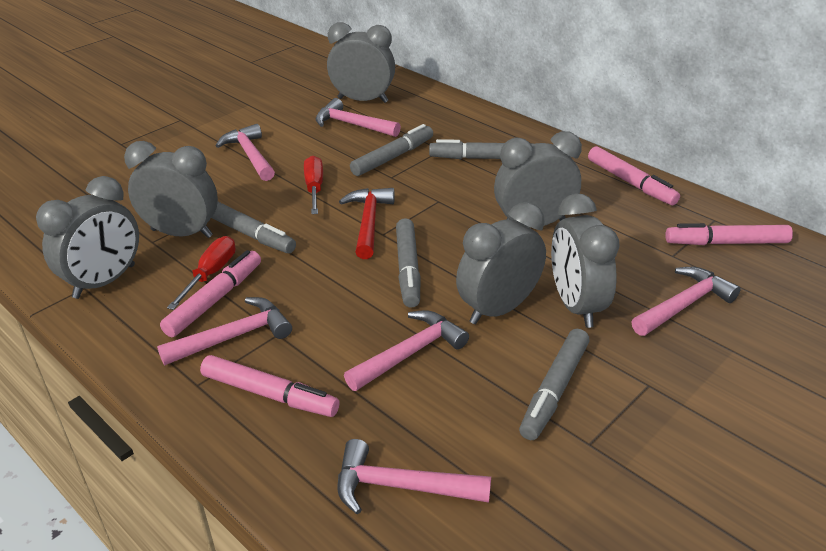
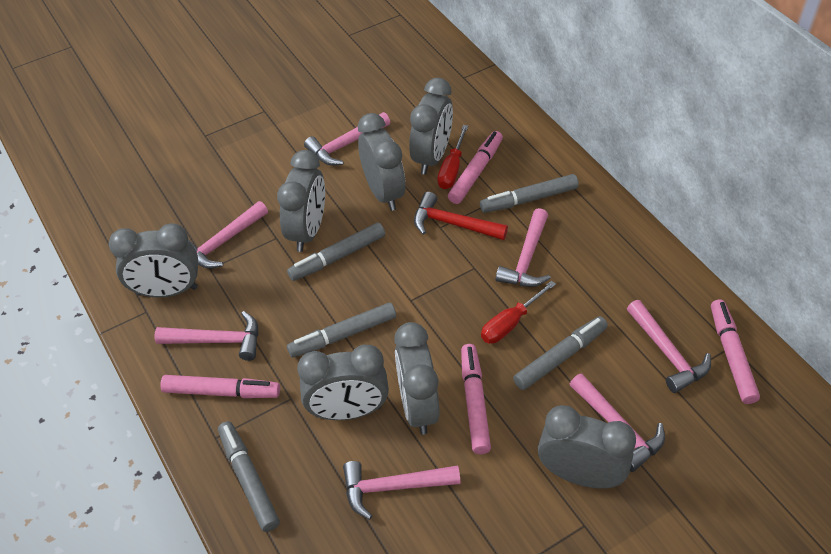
grey clock: [36,176,139,299] [124,141,218,238] [327,22,395,103] [456,202,546,324] [494,131,582,227] [551,193,620,328] = 6 -> [109,223,198,298] [277,150,325,252] [297,345,389,420] [358,113,405,211] [394,322,440,435] [409,78,453,175] [538,405,636,489] = 7
pink hammer: [157,297,292,365] [215,124,275,181] [315,98,401,137] [337,439,491,514] [344,310,469,391] [631,267,740,336] = 6 -> [155,311,259,361] [188,201,268,268] [304,112,390,166] [343,461,460,520] [495,208,551,287] [570,373,665,472] [627,300,711,393] = 7

